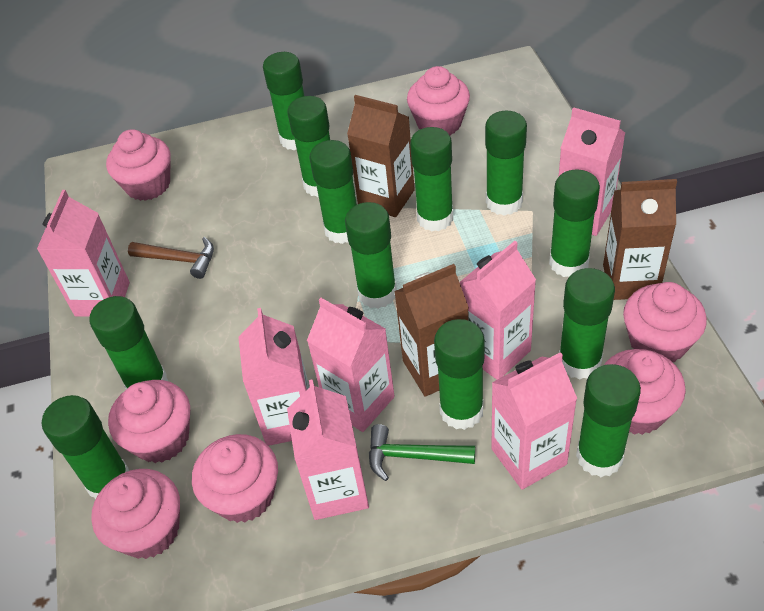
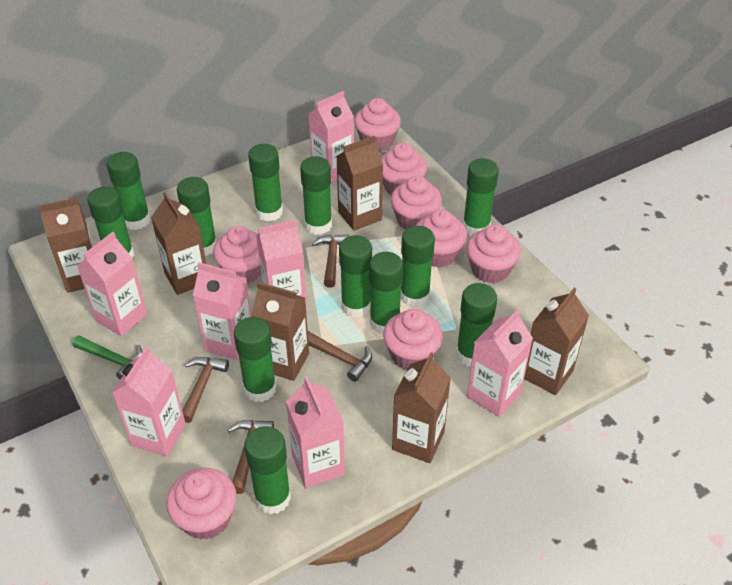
brown carton: [347,95,415,217] [394,264,469,397] [603,179,677,300] = 3 -> [38,197,93,293] [151,192,206,295] [251,282,309,381] [336,136,383,231] [392,352,451,463] [524,288,589,395] = 6
brown hammer: [128,237,214,279] = 1 -> [182,357,229,423] [228,420,274,494] [308,331,372,382] [312,235,349,288] = 4
pink cupcake: [91,469,180,559] [106,129,171,201] [108,380,190,463] [192,434,278,523] [407,66,470,136] [604,349,686,435] [623,282,707,362] = 7 -> [166,468,237,540] [213,226,261,284] [354,98,401,151] [381,143,427,195] [383,309,443,370] [390,176,442,229] [416,209,467,267] [466,224,521,283] = 8

